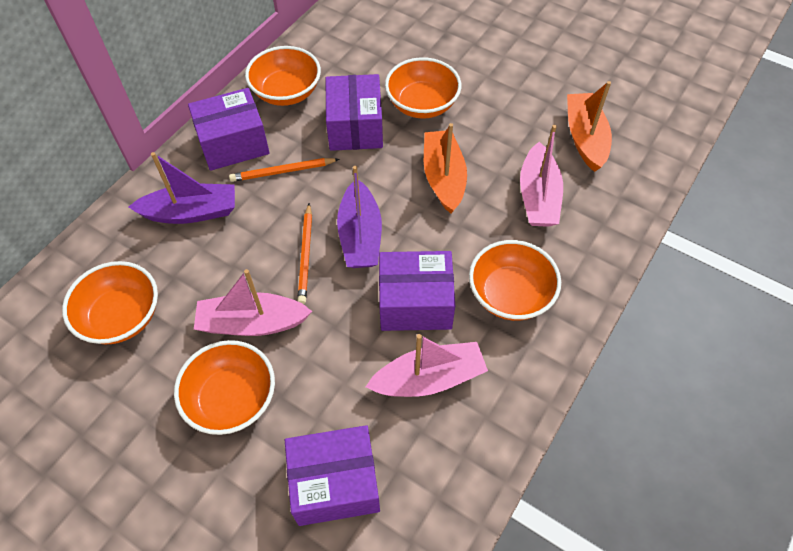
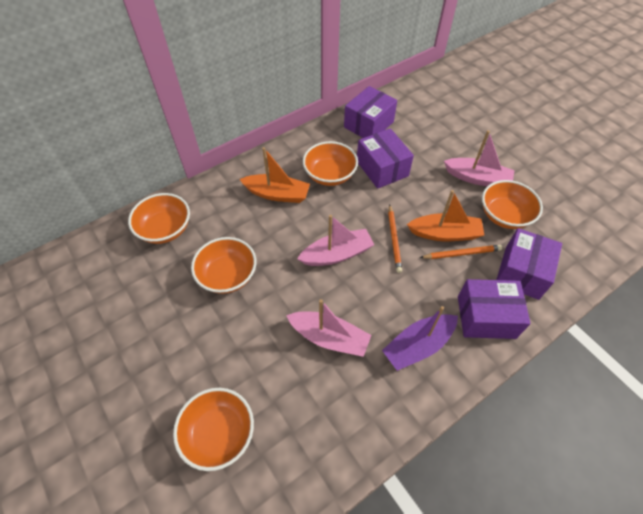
purple boat: [128,152,235,224] [337,166,382,268] = 2 -> [382,306,458,371] = 1

